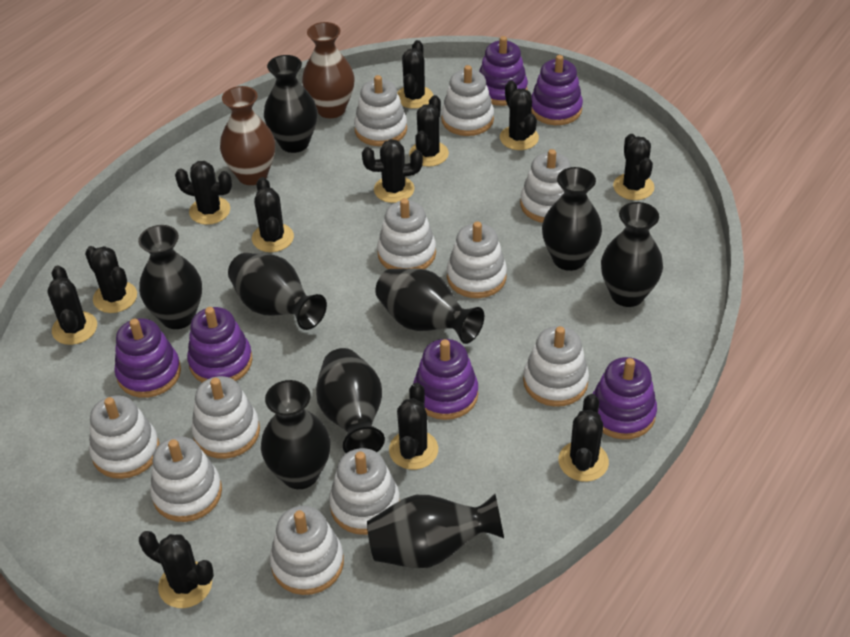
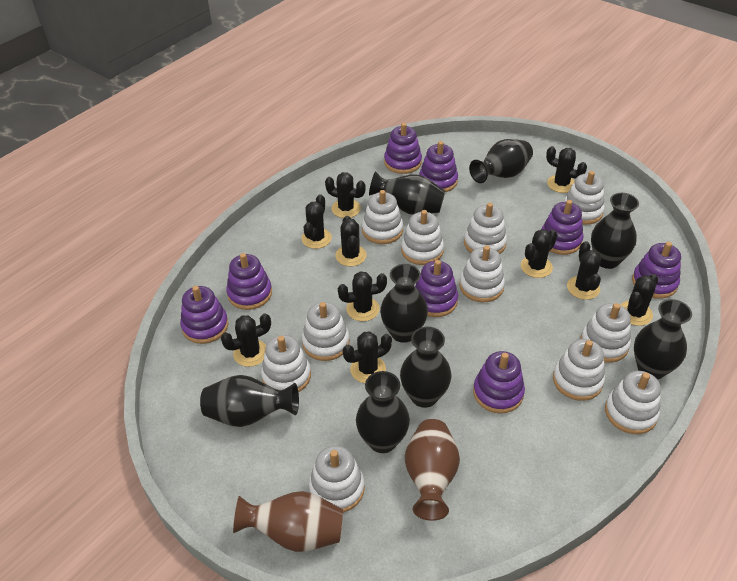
black cactus: [47,265,97,345] [85,246,137,313] [139,531,214,608] [175,161,232,225] [252,177,294,252] [362,139,423,203] [389,383,438,470] [397,40,433,109] [409,95,449,167] [500,81,539,150] [559,394,609,482] [613,134,654,200] = 12 -> [221,313,271,367] [301,194,332,249] [325,172,366,218] [335,216,367,266] [338,271,387,321] [343,331,392,383] [521,229,557,278] [546,146,587,193] [567,241,601,300] [620,274,658,326] = 10
black vase: [138,225,202,329] [228,253,327,330] [261,380,331,489] [264,55,318,153] [316,348,385,453] [367,494,504,568] [375,268,484,344] [542,167,602,271] [601,202,663,307] = 9 -> [200,375,299,427] [356,371,410,453] [369,171,445,215] [380,264,428,343] [400,327,451,408] [469,139,533,183] [591,193,639,269] [634,299,692,380] = 8
purple stacking toy: [114,318,181,398] [187,307,253,383] [413,339,478,420] [479,36,528,106] [531,55,583,125] [592,357,657,439] = 6 -> [180,286,228,344] [226,253,272,310] [384,123,422,174] [415,260,458,317] [419,141,458,192] [473,351,525,414] [541,200,584,255] [632,242,681,299] = 8

